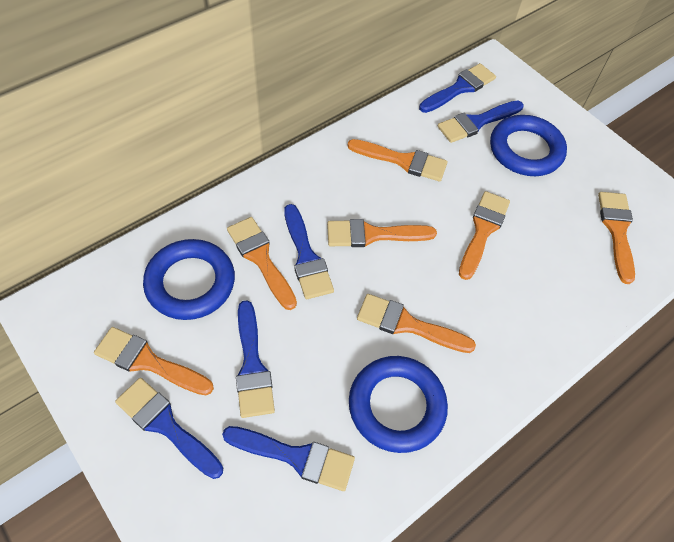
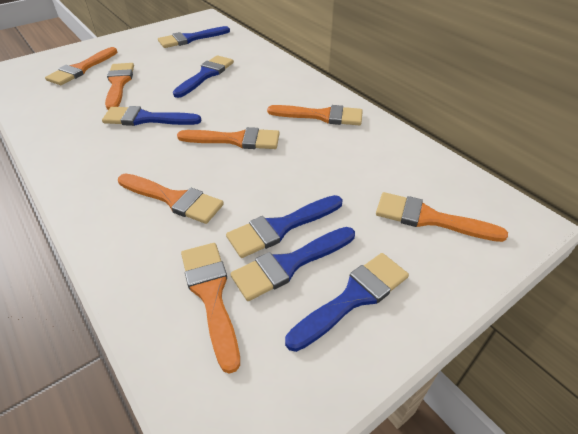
blue ring: [143,239,235,320] [349,356,448,453] [490,115,567,176] = 3 -> none = 0

